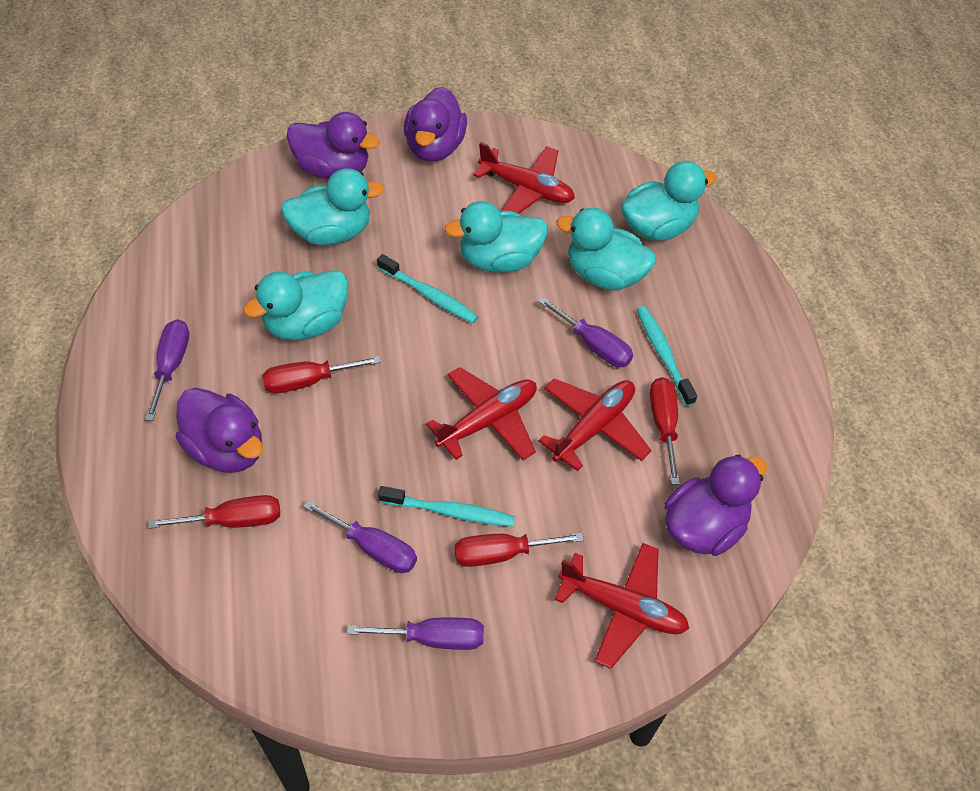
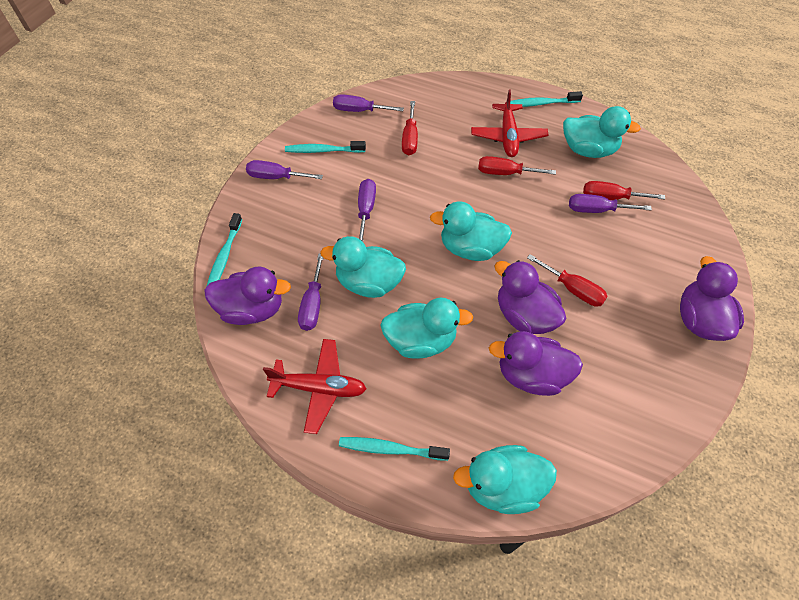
purple screwdriver: [145,319,189,421] [303,500,417,573] [347,617,484,650] [538,297,633,367] = 4 -> [246,160,323,179] [298,254,323,331] [333,94,404,112] [358,179,376,242] [569,194,652,213] = 5
red plane: [426,367,537,460] [473,142,575,214] [538,378,651,471] [554,543,689,669] = 4 -> [263,339,366,434] [471,89,549,157] = 2
turquoise toothbrush: [377,254,479,323] [378,486,515,527] [637,306,697,406] = 3 -> [207,213,242,286] [285,141,366,153] [339,437,450,461] [510,91,583,107] = 4

